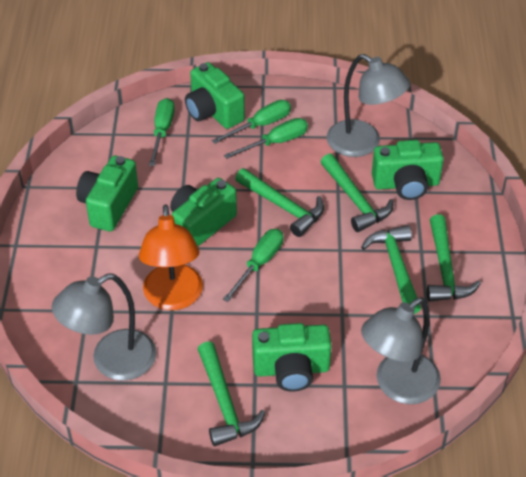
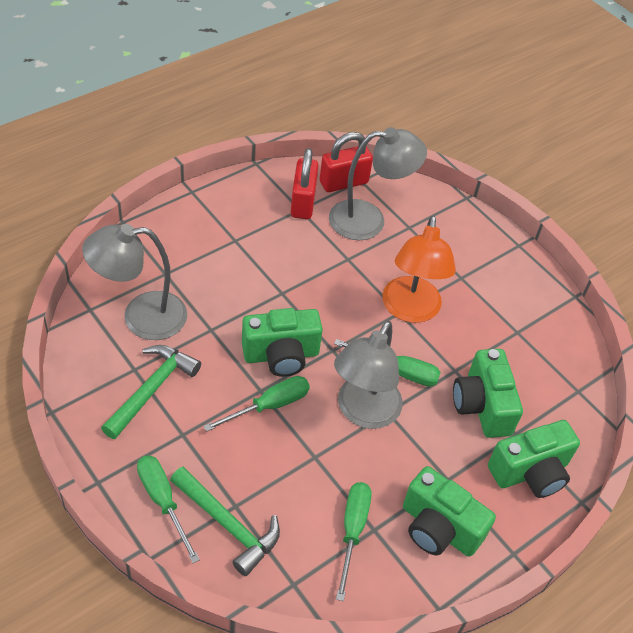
green camera: [76,156,138,232] [170,178,237,246] [185,62,245,129] [252,323,332,391] [372,140,444,200] = 5 -> [242,308,323,377] [403,466,496,557] [453,349,523,438] [488,420,580,498] = 4
green hammer: [198,341,265,446] [235,168,324,237] [321,153,394,232] [361,225,421,314] [427,215,481,302] = 5 -> [101,345,201,439] [170,467,280,576] = 2
red padlock: none = 0 -> [291,148,319,219] [320,132,373,192] = 2

